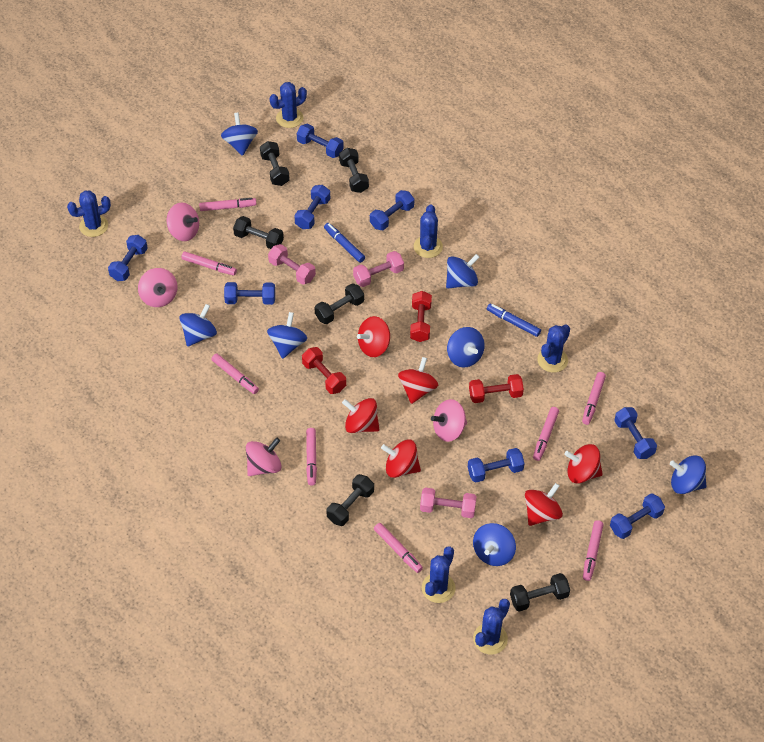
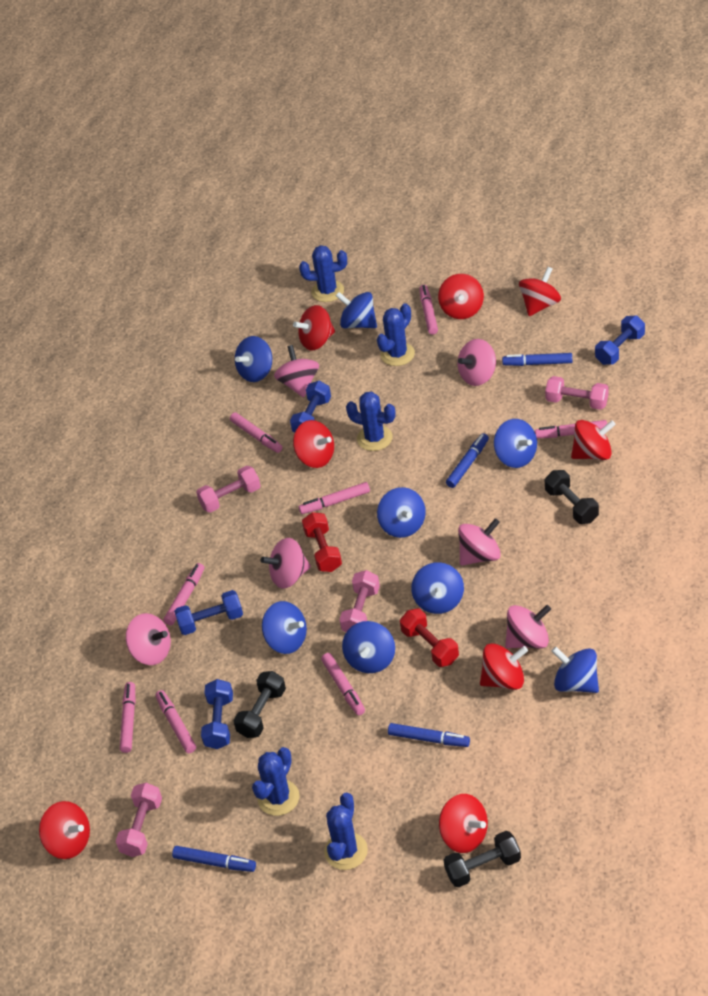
black dumbbell: [233,216,284,249] [260,141,290,186] [314,283,364,324] [326,474,374,526] [339,148,369,193] [510,573,570,612] = 6 -> [234,671,286,738] [444,831,521,888] [545,470,599,524] = 3
blue cactus: [67,190,111,237] [270,82,307,128] [414,204,443,258] [422,546,456,603] [473,599,510,654] [537,324,570,372] = 6 -> [252,747,300,816] [299,245,347,302] [324,793,368,870] [346,392,396,451] [377,303,415,366] = 5
blue dumbbell: [108,235,148,281] [224,282,275,305] [294,185,331,229] [297,124,344,158] [370,190,414,230] [468,448,525,483] [610,493,665,539] [614,407,657,459] = 8 -> [174,590,243,635] [201,679,233,749] [290,381,331,433] [595,316,645,365] = 4
blue marker: [324,223,365,263] [487,303,541,337] = 2 -> [172,846,256,872] [388,723,470,747] [446,433,489,488] [502,353,572,366] = 4
blue spinning top: [179,304,217,347] [221,112,258,156] [267,312,307,359] [446,254,479,289] [447,327,485,367] [473,523,516,566] [670,456,707,494] = 7 -> [235,336,272,382] [262,601,307,654] [336,292,377,328] [342,621,395,673] [377,487,426,538] [411,562,464,614] [494,419,537,468] [552,647,599,693] = 8
pink dumbbell: [268,244,316,285] [353,251,404,287] [420,488,477,518] = 3 -> [116,783,162,857] [196,466,261,513] [339,570,380,632] [545,376,608,410] = 4
pink spinning top: [138,268,177,307] [167,203,199,241] [246,437,282,476] [431,399,467,442] = 4 -> [126,613,171,665] [261,538,311,589] [274,345,319,398] [458,339,496,386] [458,518,501,566] [505,605,551,648] = 6
red dumbbell: [302,347,346,394] [410,291,432,342] [469,374,524,403] = 3 -> [302,512,342,572] [400,609,459,667] = 2
red spinning top: [342,398,380,433] [357,316,390,357] [381,440,421,478] [398,357,438,404] [525,483,563,526] [564,444,603,484] = 6 -> [39,801,90,859] [293,305,335,350] [293,420,334,468] [438,274,484,319] [439,794,488,853] [480,643,528,690] [519,267,561,316] [571,420,616,460] = 8

